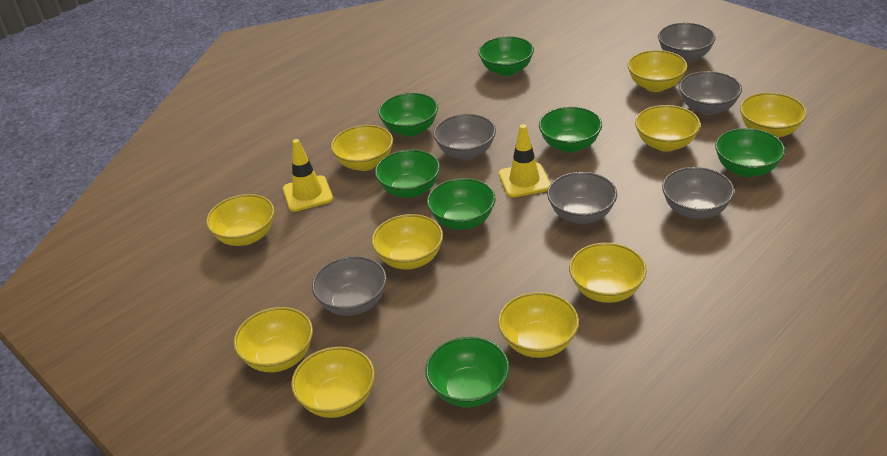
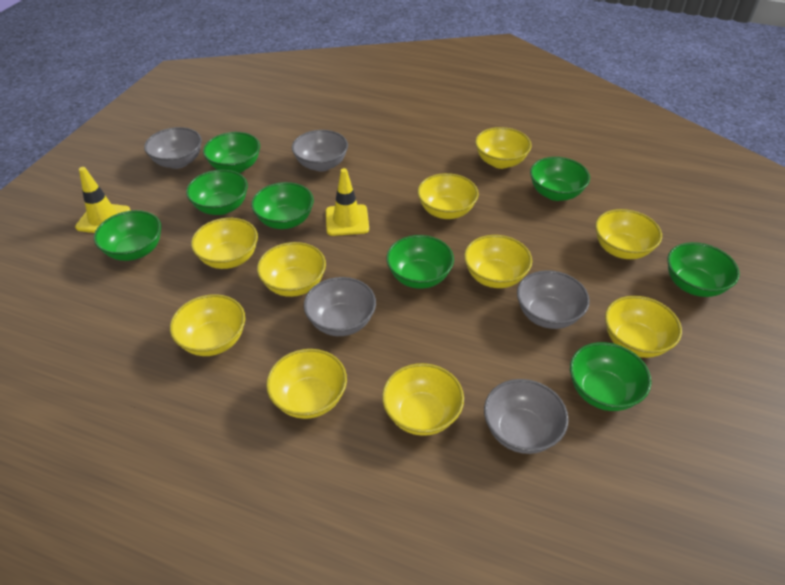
green bowl: [375,149,440,198] [378,93,438,136] [425,337,509,407] [427,178,495,230] [478,36,534,76] [539,107,602,153] [715,128,785,177] = 7 -> [94,210,161,261] [186,170,248,215] [203,132,260,173] [251,182,314,229] [386,235,454,289] [530,157,590,201] [570,342,652,411] [667,242,740,297] = 8
grey bowl: [312,256,387,316] [433,114,496,160] [547,172,617,224] [658,22,716,62] [662,167,735,219] [679,71,742,115] = 6 -> [144,127,202,169] [292,130,348,171] [304,277,376,336] [484,379,569,454] [517,270,590,329] = 5

